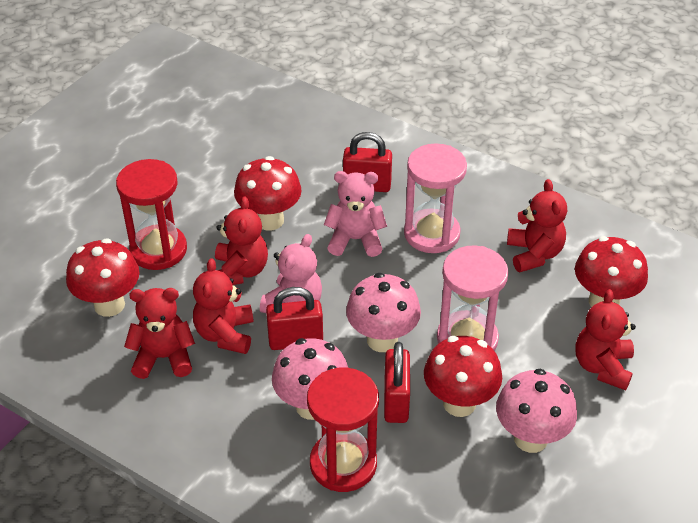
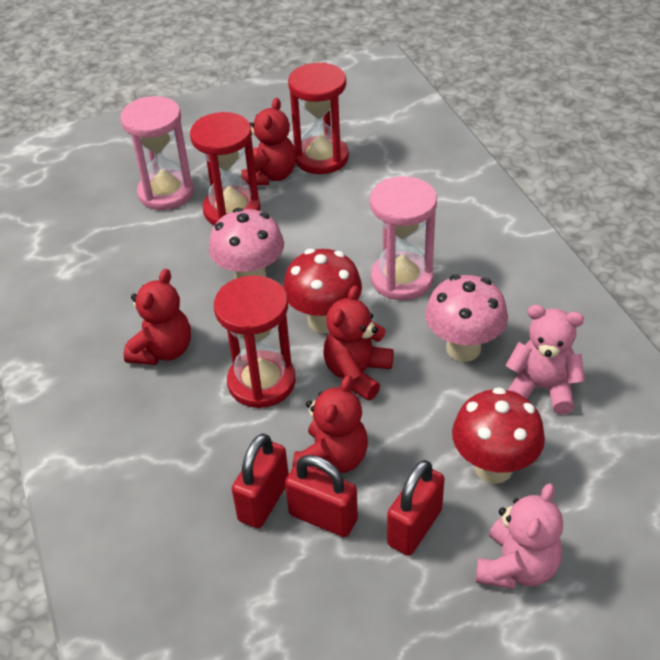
pink mushroom: [272,338,348,420] [346,273,421,352] [496,369,577,453] = 3 -> [209,208,284,279] [425,274,508,362] = 2
red hourglass: [116,159,187,270] [307,368,379,492] = 2 -> [190,112,260,225] [214,275,296,408] [288,62,349,174] = 3
red mushroom: [66,238,140,317] [234,156,302,231] [424,336,502,417] [575,236,648,307] = 4 -> [283,248,362,333] [452,387,545,484] = 2
red teddy bear: [124,288,195,379] [193,258,253,354] [215,197,268,285] [507,179,567,272] [575,289,636,391] = 5 -> [124,269,191,365] [241,98,296,185] [292,375,368,473] [324,285,394,401] = 4

